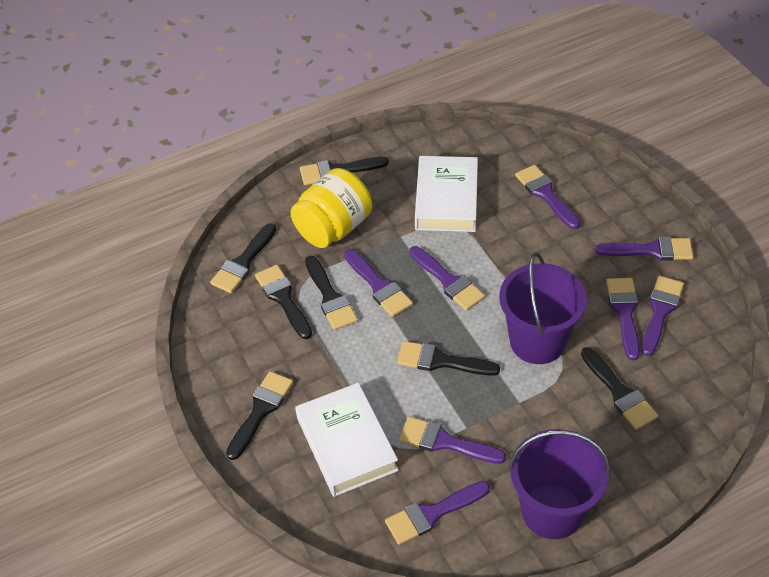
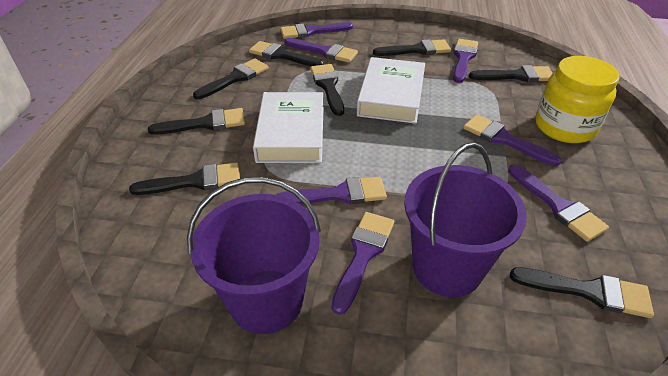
black brush: [210,223,276,293] [226,371,293,460] [255,265,312,339] [300,157,389,185] [305,256,358,330] [397,341,500,376] [581,347,658,429] = 7 -> [129,162,240,195] [148,108,245,135] [193,58,269,99] [249,41,324,66] [310,64,344,116] [373,39,451,56] [469,65,553,82] [510,267,654,318] = 8
purple brush: [344,249,413,317] [385,481,490,545] [399,416,506,464] [409,246,485,311] [515,165,580,229] [596,237,693,261] [606,278,640,360] [642,276,684,356] = 8 -> [277,177,387,205] [280,22,353,39] [284,38,358,63] [332,212,394,315] [453,39,478,83] [463,115,562,166] [508,164,609,242] = 7

